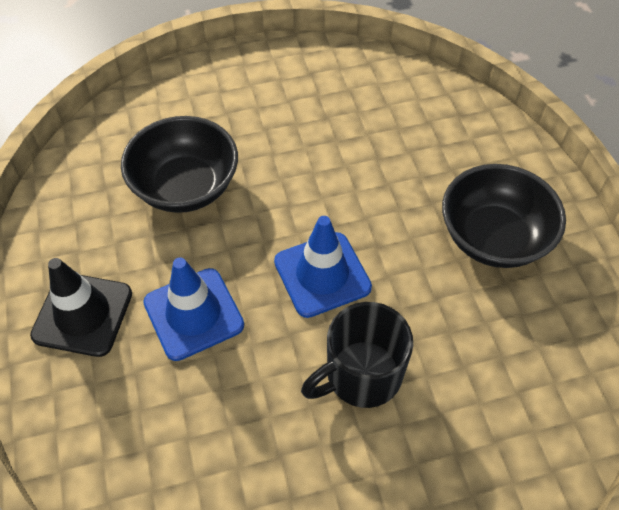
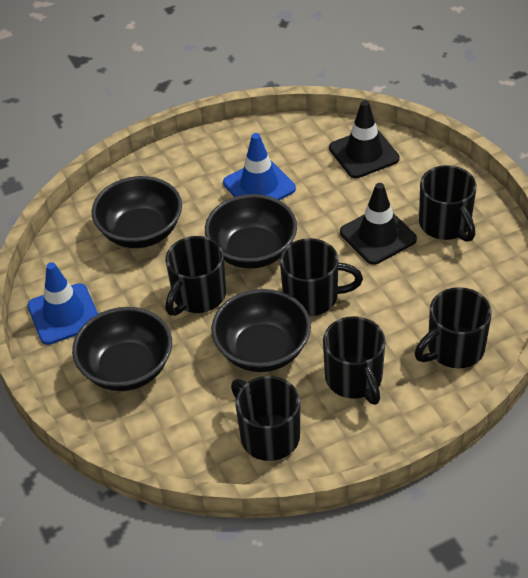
black bowl: [121,116,238,213] [442,164,566,268] = 2 -> [72,307,172,391] [92,176,182,248] [205,194,297,269] [211,289,311,372] = 4
black mug: [301,302,413,408] = 1 -> [165,236,226,316] [231,376,300,461] [280,238,363,316] [323,316,386,405] [415,287,492,368] [419,165,477,242] = 6
black traffic cone: [30,258,132,357] = 1 -> [329,100,400,178] [340,183,417,265] = 2

